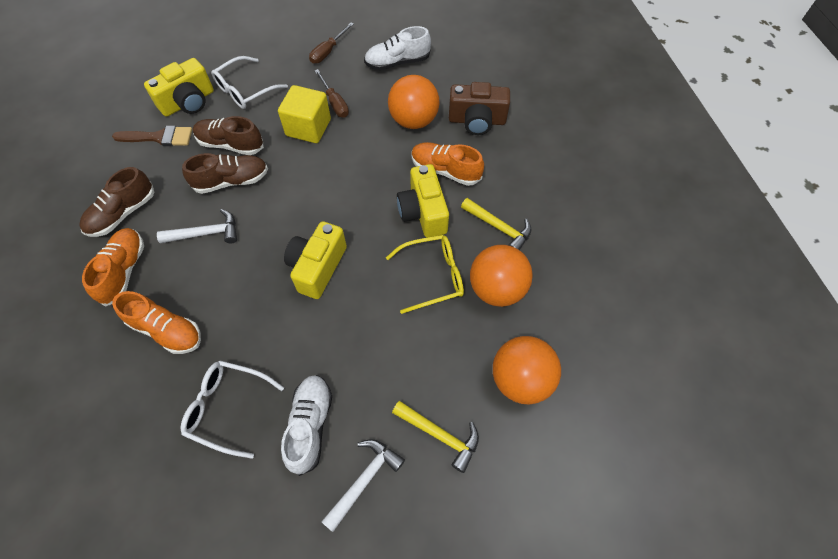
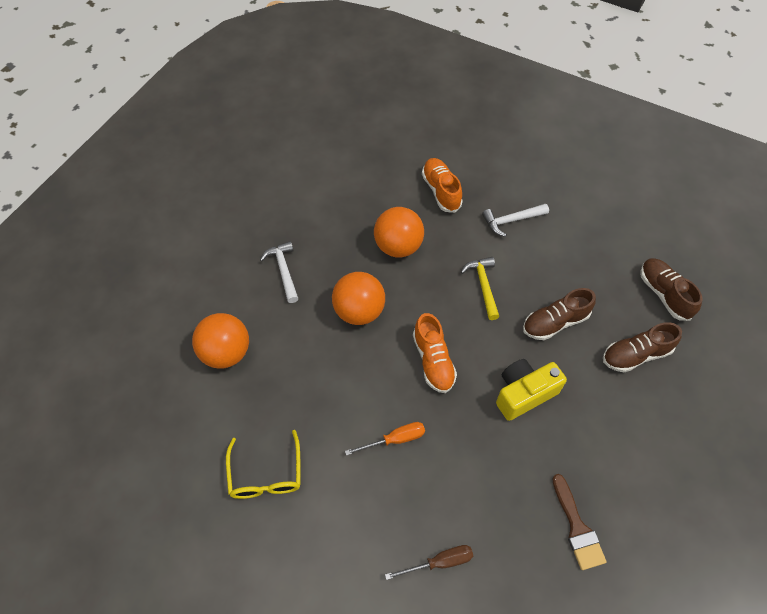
brown camera: [449,82,510,135] = 1 -> none = 0
brown screwdriver: [309,22,354,64] [314,69,349,118] = 2 -> [385,545,473,580] = 1
orange screwdriver: none = 0 -> [345,422,425,456] = 1
orange shoe: [82,228,144,307] [112,291,201,354] [411,142,484,186] = 3 -> [413,313,457,393] [422,158,463,213] = 2
white glasses: [180,360,284,459] [211,56,288,109] = 2 -> none = 0
white shoe: [281,375,332,476] [364,26,431,70] = 2 -> none = 0
yellow camera: [144,58,214,117] [284,221,347,299] [397,164,449,238] = 3 -> [496,359,567,421] = 1
yellow cube: [278,85,331,143] = 1 -> none = 0
yellow hammer: [392,401,479,473] [461,198,532,250] = 2 -> [461,257,499,320] = 1

